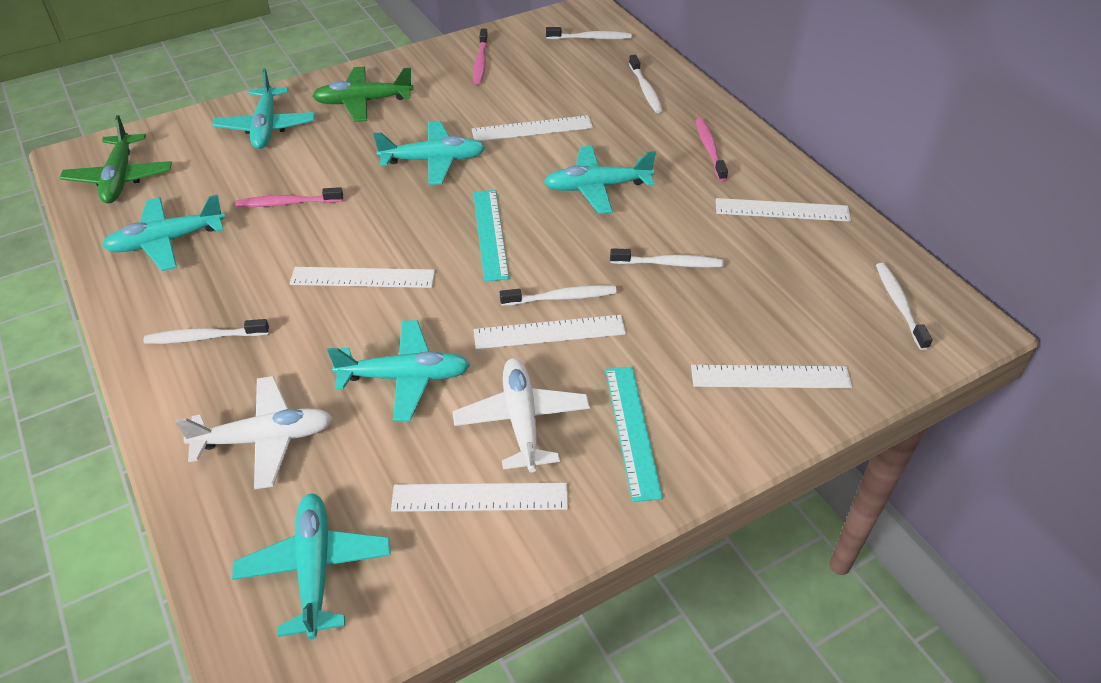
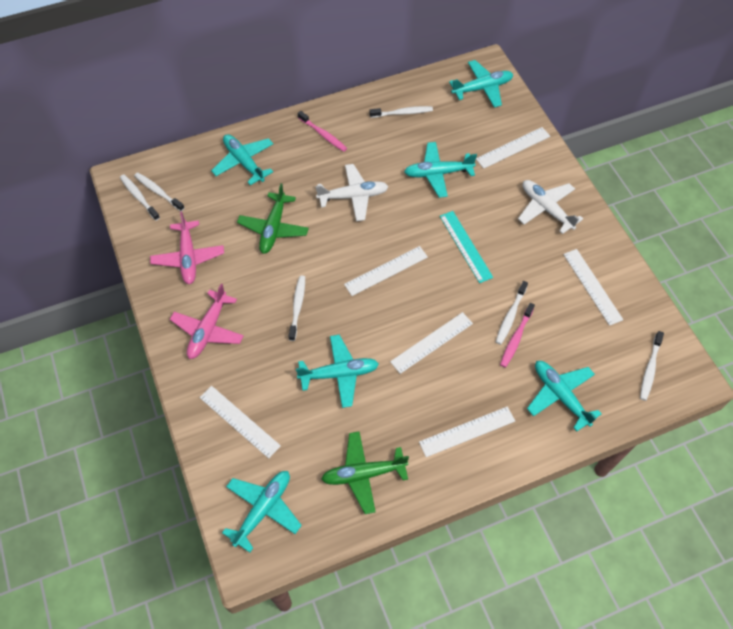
pink plane: none = 0 -> [150,211,224,285] [170,283,244,359] = 2
pink toothbrush: [236,187,343,207] [473,29,488,85] [696,118,728,181] = 3 -> [298,111,347,152] [500,303,535,368] = 2
turquoise ruler: [473,190,509,282] [606,367,663,502] = 2 -> [440,211,493,283] = 1

